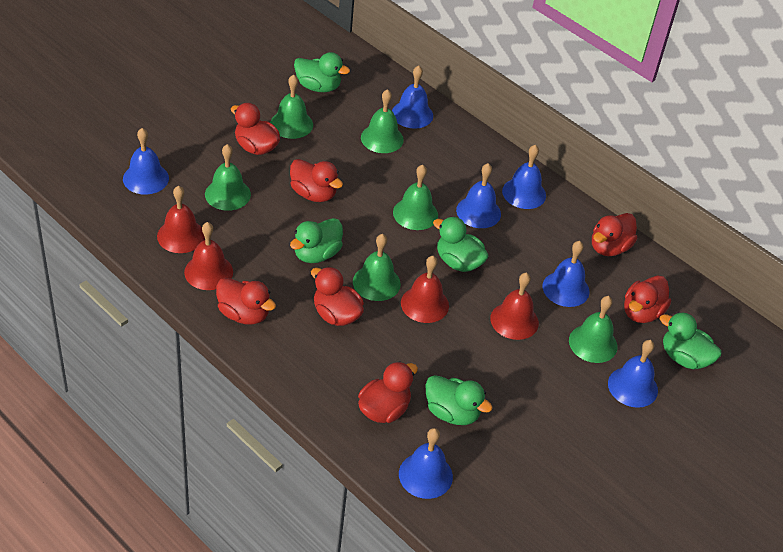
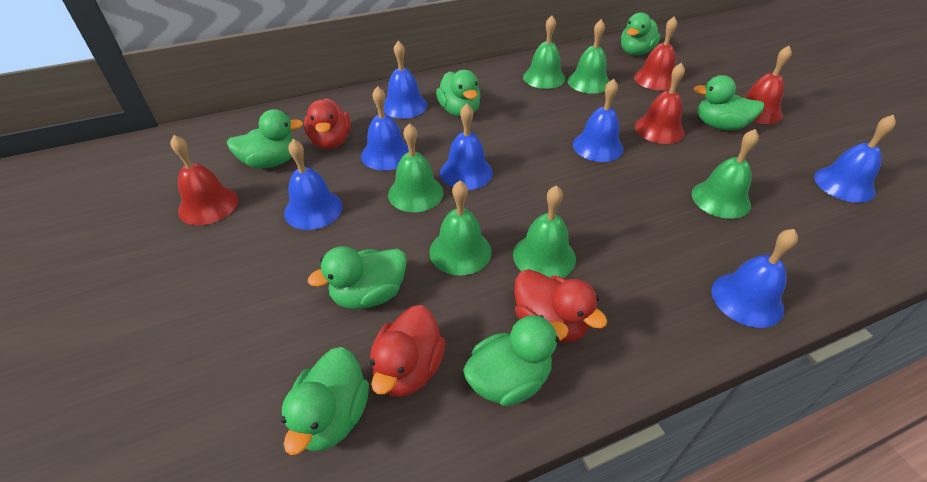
green duck: [290,218,343,263] [294,52,350,92] [425,375,493,425] [433,217,489,272] [660,312,722,369] = 5 -> [227,109,303,168] [281,347,369,455] [308,246,407,309] [436,70,481,117] [463,315,569,406] [621,12,661,56] [693,75,764,130] = 7
red duck: [216,278,276,325] [231,103,280,155] [290,159,343,202] [311,267,364,326] [358,361,418,423] [592,213,637,256] [624,275,671,323] = 7 -> [304,98,351,149] [370,305,445,397] [514,269,607,343] = 3

